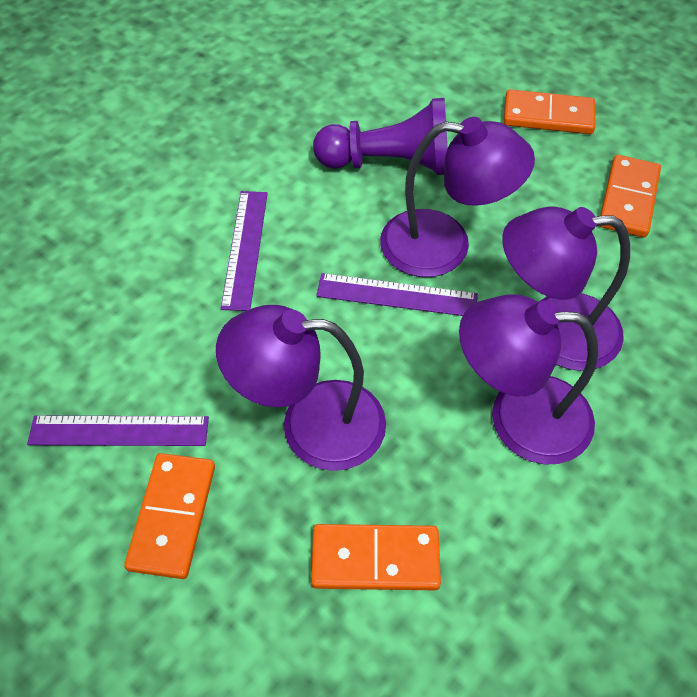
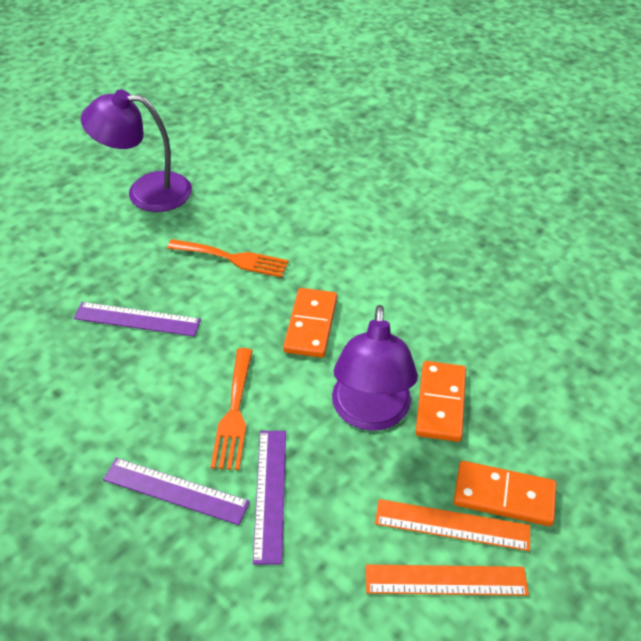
orange domino: [124,453,215,579] [311,524,441,590] [503,89,595,134] [599,155,661,238] = 4 -> [283,288,337,358] [416,361,466,442] [453,461,557,526] = 3
orange fork: none = 0 -> [167,239,289,277] [211,348,253,470] = 2
orange ruler: none = 0 -> [365,564,529,596] [375,499,530,551] = 2
purple lamp: [216,305,386,471] [380,117,535,277] [459,294,598,465] [502,206,630,371] = 4 -> [81,90,192,212] [332,305,418,431] = 2
purple pawn: [313,98,448,175] = 1 -> none = 0

